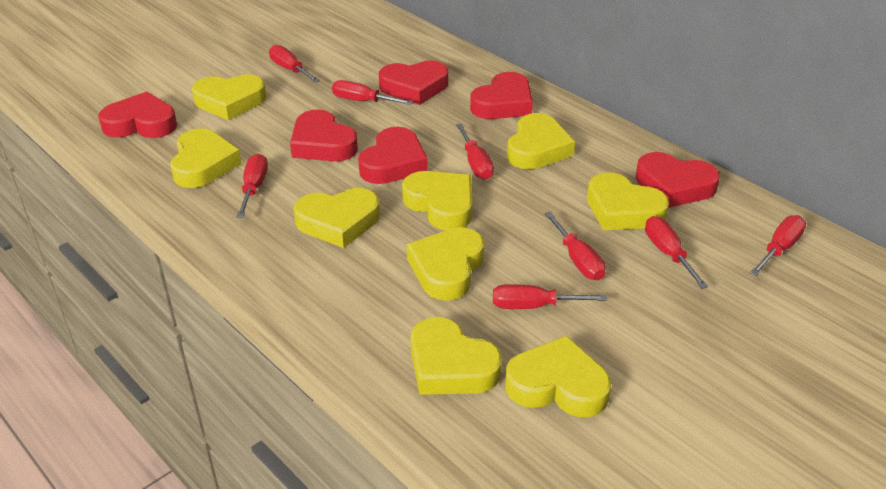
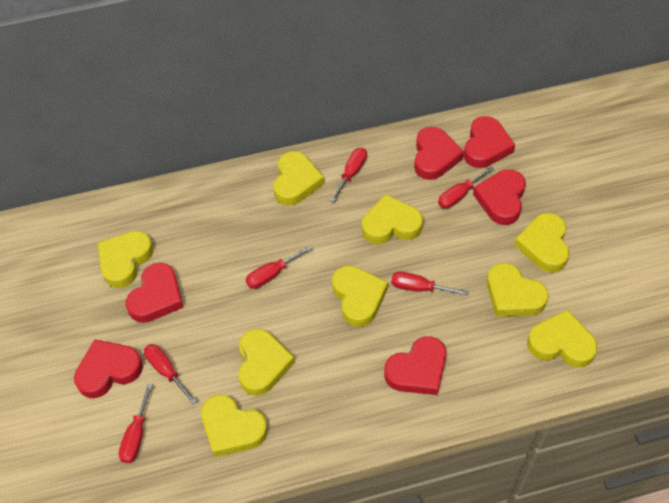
red screwdriver: [237,154,268,218] [269,45,320,83] [332,80,413,105] [456,123,494,180] [493,284,607,309] [544,212,606,280] [645,216,708,289] [750,215,806,276] = 8 -> [119,384,153,463] [144,344,197,404] [246,245,312,289] [330,148,367,202] [391,271,468,295] [438,166,494,209] = 6

